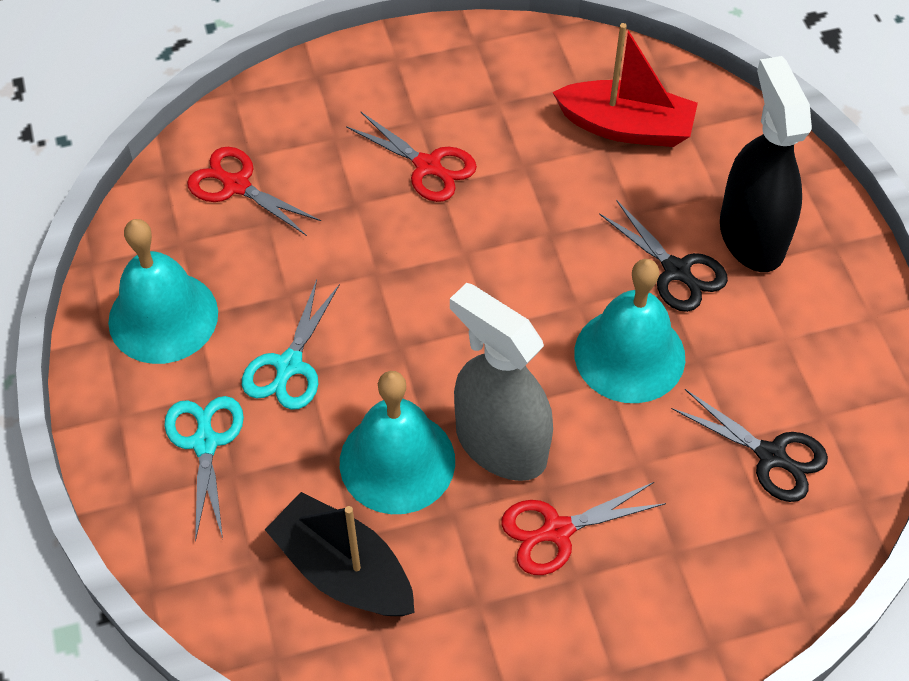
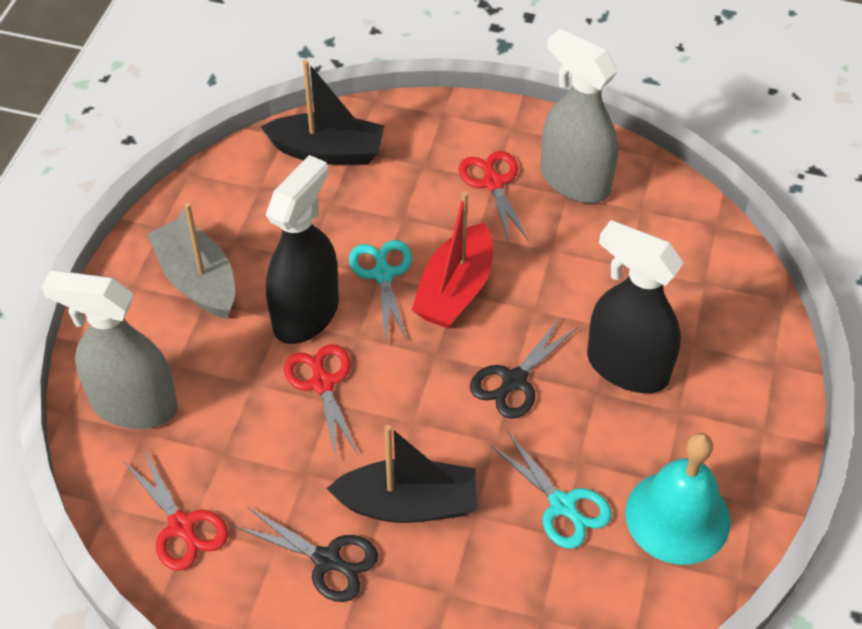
black boat: [265,492,415,616] = 1 -> [261,60,385,165] [326,425,477,523] = 2
black spray bottle: [720,56,812,272] = 1 -> [266,155,339,344] [587,220,684,393] = 2
grey boat: none = 0 -> [147,203,235,319] = 1
grey spray bottle: [450,283,553,481] = 1 -> [42,270,178,429] [540,29,618,203] = 2
turquoise bell: [108,219,218,364] [340,371,455,514] [574,259,685,403] = 3 -> [625,433,731,565] = 1

